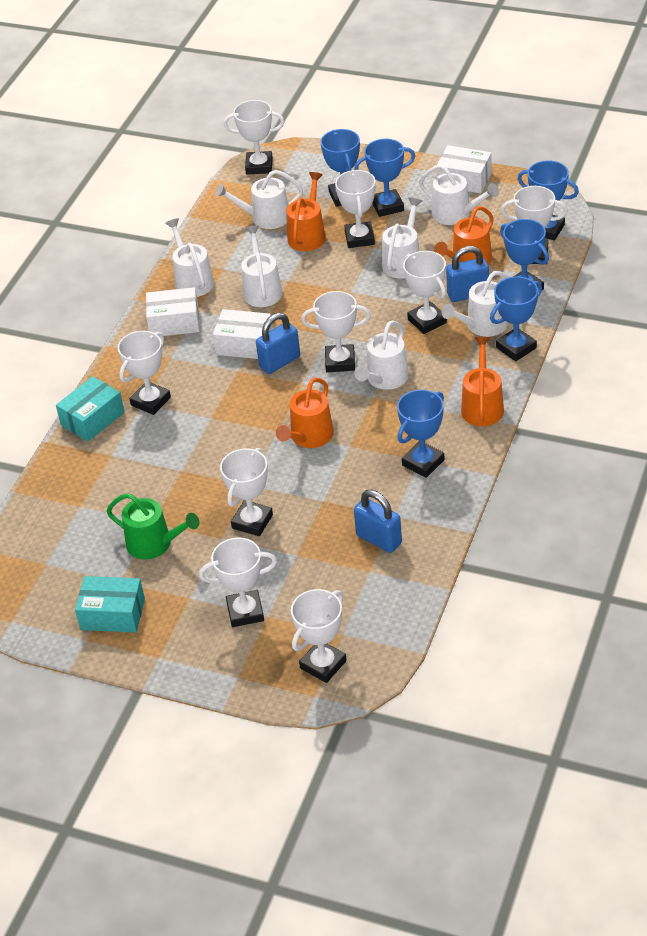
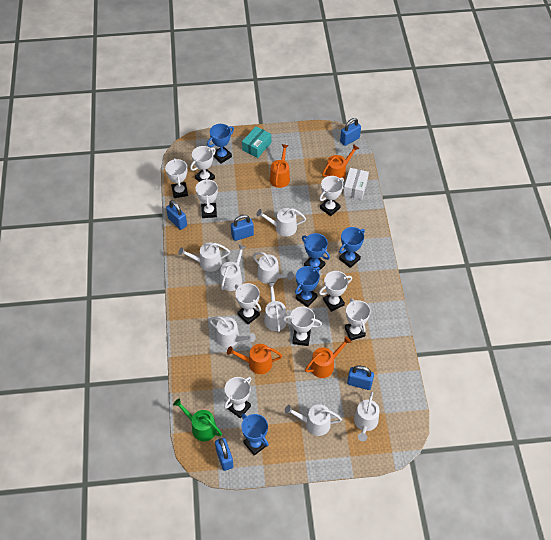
blue padlock: [256,313,300,374] [354,490,402,553] [446,246,489,302] = 3 -> [166,200,187,230] [215,438,233,471] [231,215,254,241] [340,118,361,146] [347,365,374,390] = 5
blue trophy: [320,129,360,207] [354,139,415,217] [397,390,445,478] [490,276,542,361] [500,219,549,290] [517,161,579,240] = 6 -> [207,124,234,164] [241,414,269,456] [295,266,320,307] [302,233,330,271] [339,227,365,268] = 5
turquoise box: [56,376,124,442] [75,576,145,633] = 2 -> [242,126,271,158] = 1
white box: [146,287,200,336] [213,309,273,359] [437,145,492,193] = 3 -> [343,168,369,199] = 1
white watering can: [165,218,214,297] [215,170,303,229] [241,225,282,307] [354,320,409,390] [382,198,422,279] [419,164,499,225] [442,271,510,337] = 7 -> [178,243,230,272] [209,316,256,348] [220,245,246,291] [253,252,294,284] [256,208,306,237] [264,282,287,332] [285,404,342,436] [354,392,379,441] = 8

